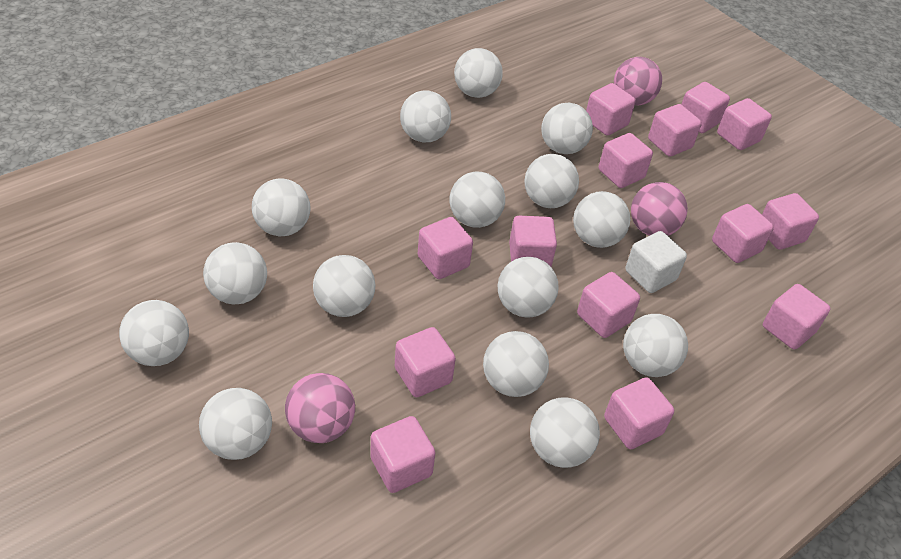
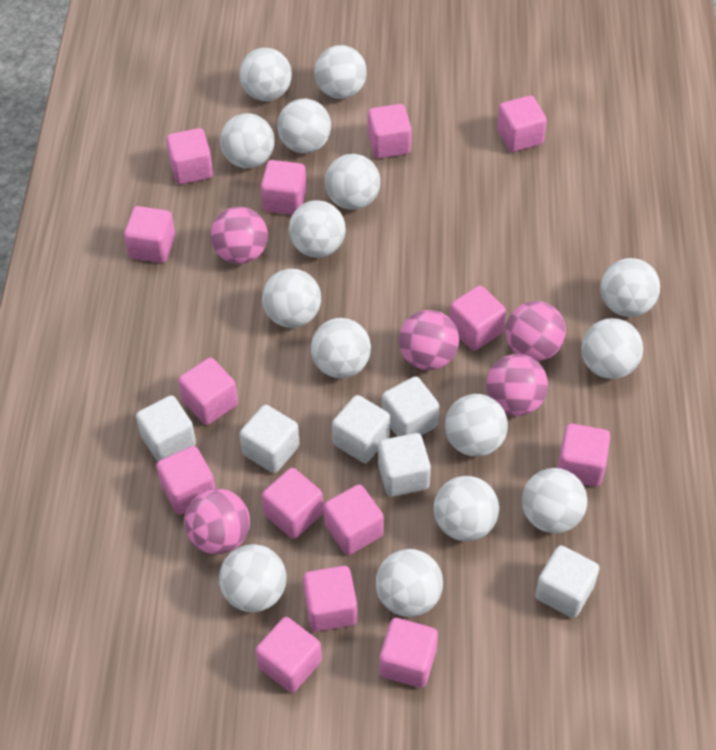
pink ball: [285,373,355,443] [614,57,662,105] [631,182,688,236] = 3 -> [184,488,250,554] [211,207,268,264] [399,310,459,370] [486,354,548,416] [505,301,566,361] = 5
white cube: [625,231,687,293] = 1 -> [136,395,196,461] [239,405,300,473] [332,395,390,463] [378,433,431,497] [382,376,439,437] [535,545,599,618] = 6

